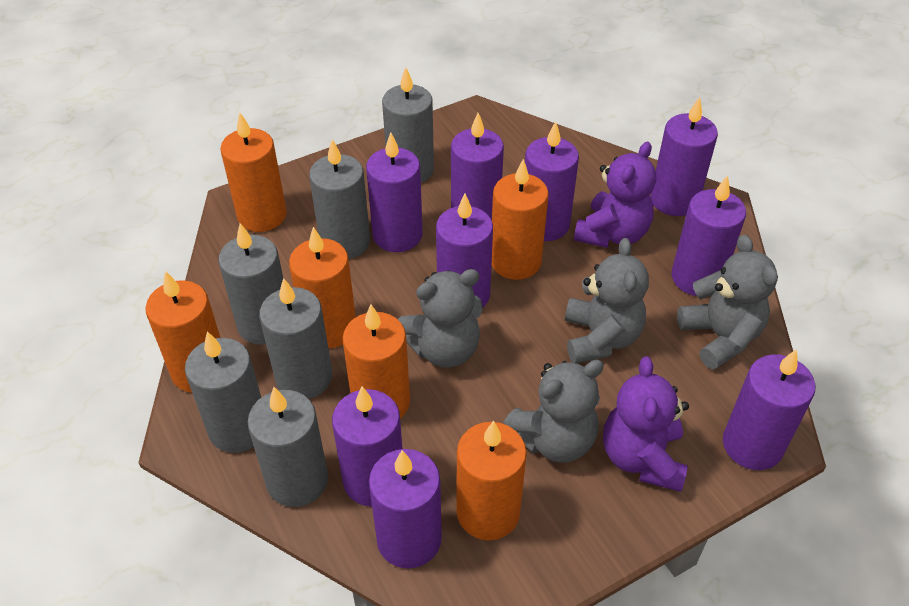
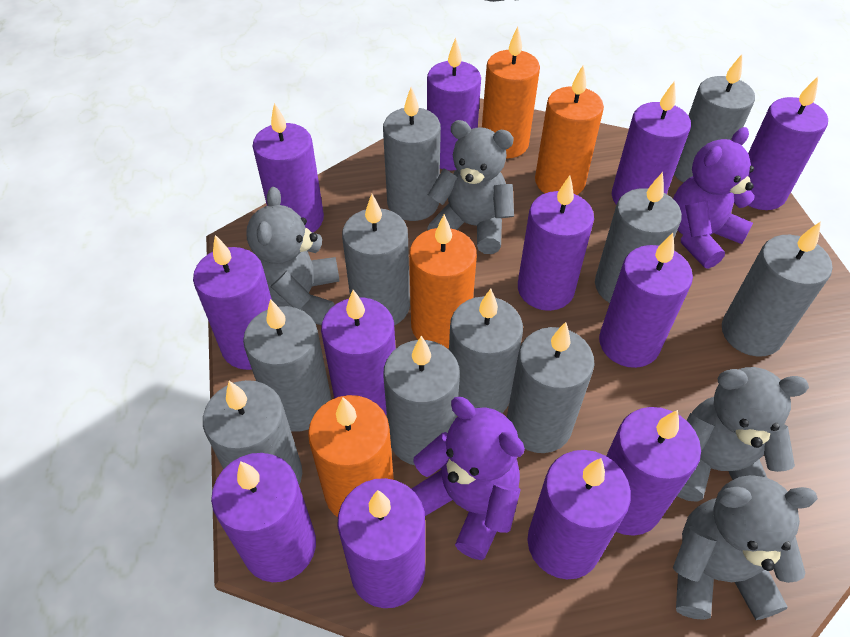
grey candle: [185,331,261,453] [218,223,283,345] [248,387,328,507] [259,278,332,399] [309,139,370,259] [382,67,434,183] = 6 -> [203,380,302,485] [243,299,331,432] [342,194,410,325] [383,87,441,221] [383,336,460,465] [449,289,523,413] [507,322,595,453] [595,172,682,303] [674,54,755,183] [722,221,832,357] = 10
orange candle: [145,271,220,393] [220,113,287,232] [289,227,356,348] [342,304,410,419] [457,421,527,540] [492,159,549,280] = 6 -> [308,395,394,517] [409,214,477,349] [482,27,540,159] [535,65,604,195] = 4
purple candle: [332,387,402,507] [366,133,423,252] [369,449,442,569] [436,193,493,308] [451,113,504,220] [525,121,579,241] [651,97,718,216] [672,175,746,296] [723,349,815,470] = 9 -> [193,235,272,370] [211,453,316,582] [253,103,324,233] [321,290,396,415] [338,478,425,608] [427,38,481,171] [518,175,594,311] [527,450,631,579] [599,233,693,368] [606,407,701,536] [612,81,691,205] [748,77,828,210] = 12

